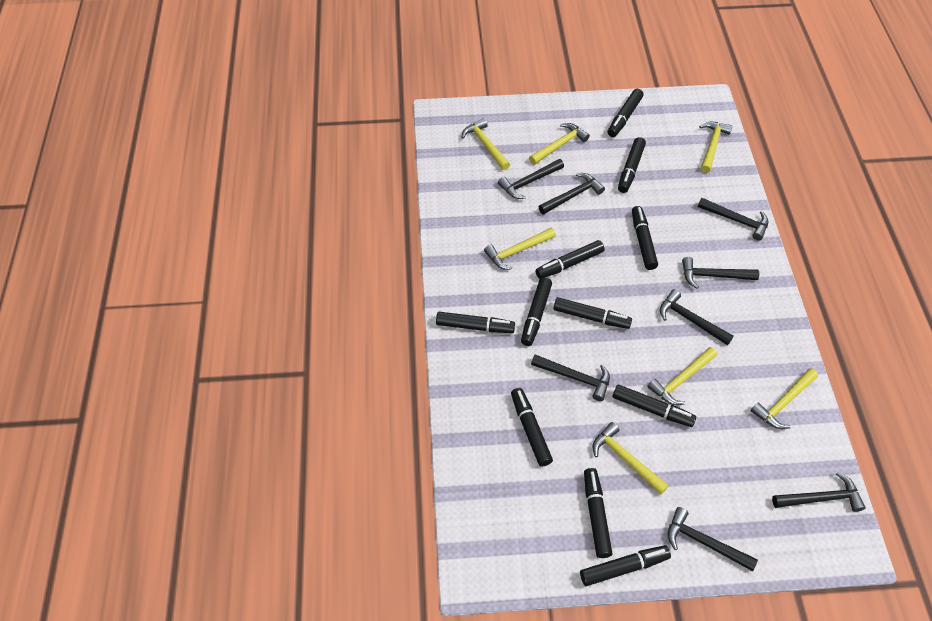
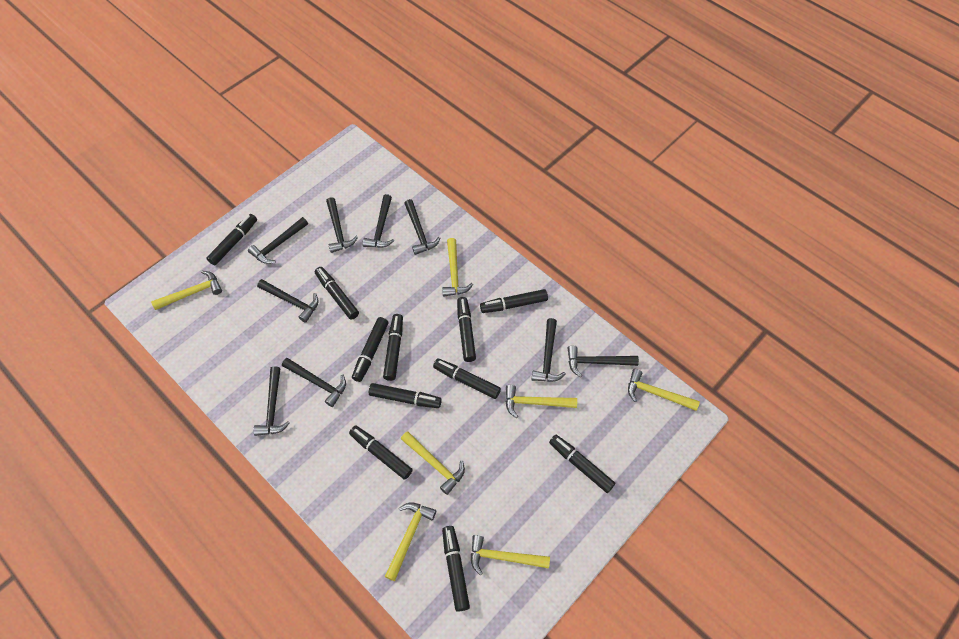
black hammer: [498,159,564,199] [531,354,610,401] [539,173,605,214] [660,289,734,345] [668,507,758,571] [682,257,759,288] [698,198,768,241] [772,472,866,512] = 8 -> [248,217,308,264] [253,366,290,436] [257,279,319,323] [282,358,346,407] [326,197,358,253] [363,194,394,248] [404,199,440,255] [531,318,566,382] [568,345,639,377] = 9

